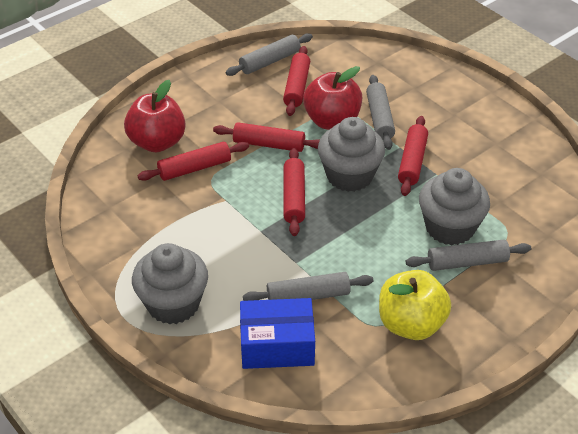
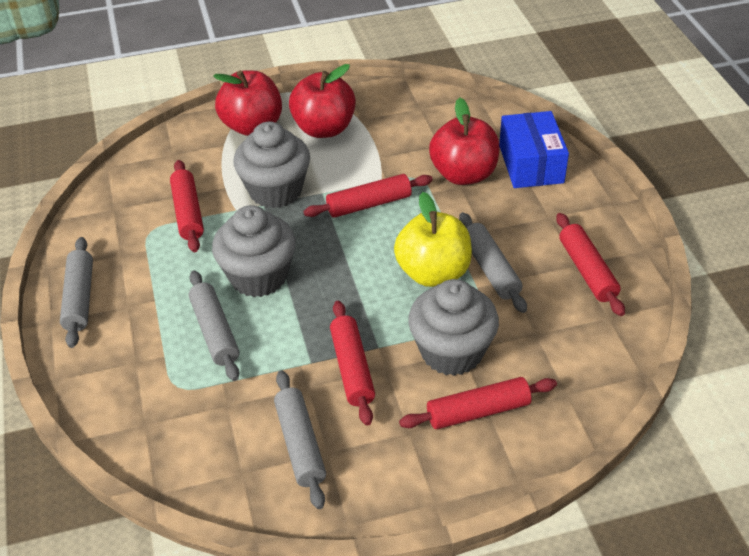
red apple: [124,80,186,152] [303,66,362,130] = 2 -> [213,70,282,136] [289,64,356,138] [429,98,500,185] = 3

